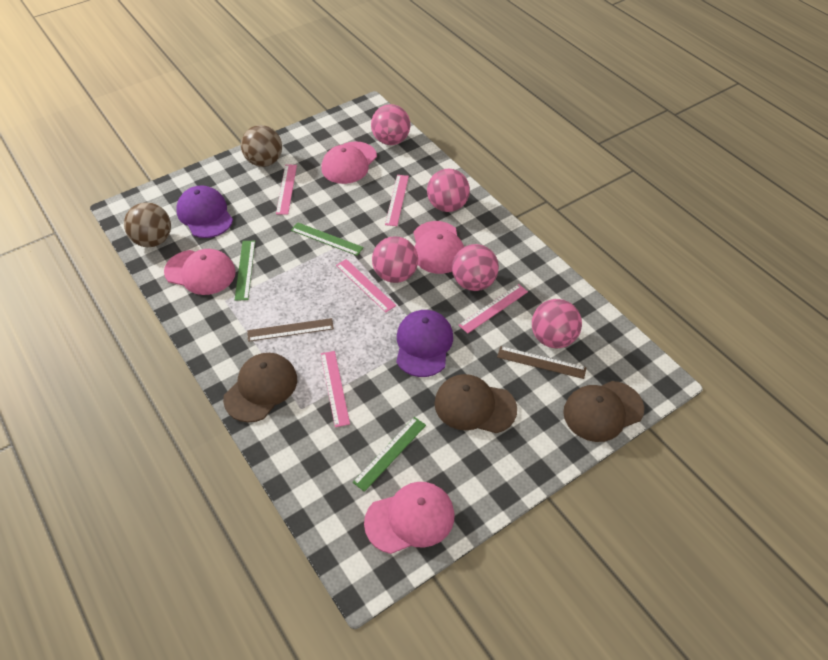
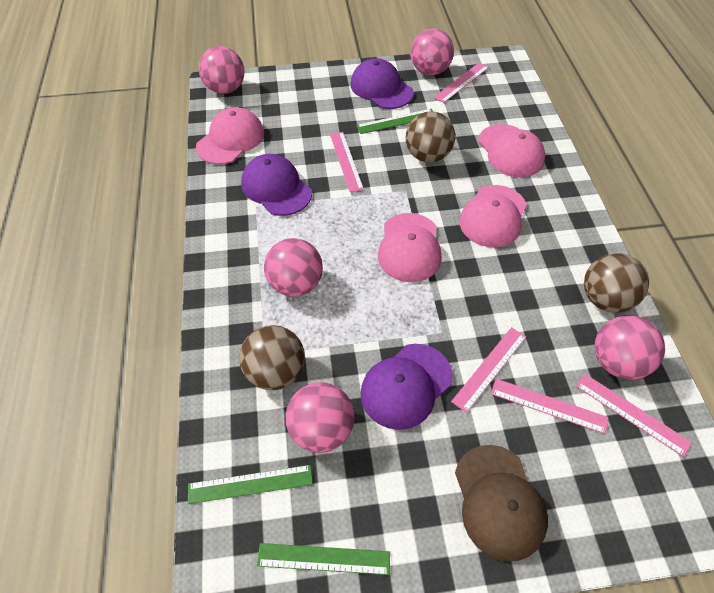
brown ball: [124,202,171,247] [241,125,282,167] = 2 -> [239,325,305,390] [406,111,455,163] [584,253,649,312] = 3
brown cap: [223,353,297,422] [434,374,517,433] [563,381,644,442] = 3 -> [455,445,548,562] = 1
brown ruler: [247,318,334,342] [497,346,587,379] = 2 -> none = 0
purple cap: [176,185,233,238] [396,310,453,377] = 2 -> [241,154,312,216] [351,58,414,109] [360,344,453,430] = 3

